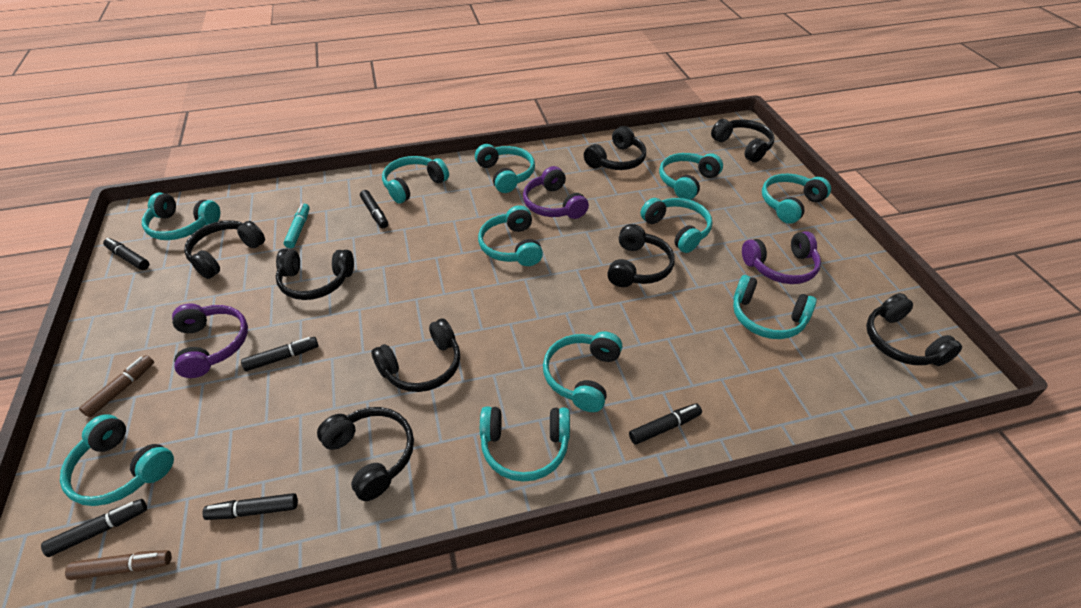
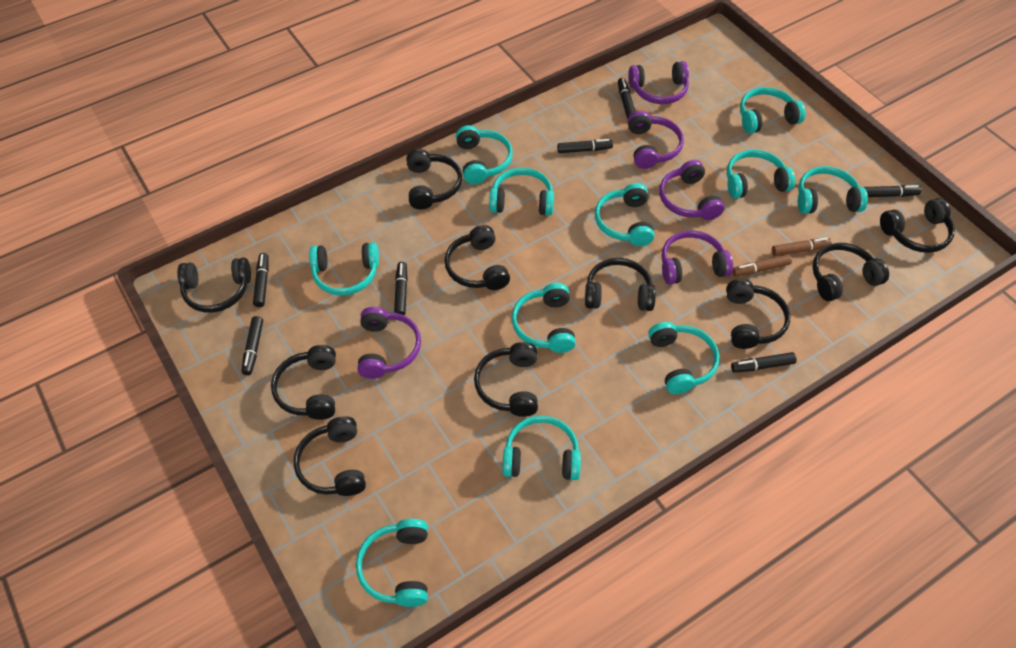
black headphones: [184,220,265,279] [276,249,354,300] [317,407,414,501] [371,318,460,392] [584,126,646,170] [607,224,675,287] [711,119,774,163] [866,293,962,366] = 8 -> [177,258,251,313] [271,345,336,420] [294,416,366,496] [406,149,462,210] [444,225,510,290] [474,342,538,417] [585,258,656,311] [726,279,790,349] [812,243,889,301] [880,198,955,253] = 10
black marker: [41,499,147,557] [103,238,149,270] [202,493,298,520] [241,337,318,371] [360,190,388,228] [629,404,702,444] = 6 -> [242,316,263,375] [253,253,269,307] [394,262,408,315] [557,139,613,153] [618,78,635,119] [731,352,797,373] [863,185,922,197] = 7
purple headphones: [172,304,248,378] [523,166,589,219] [742,231,821,284] = 3 -> [357,307,421,379] [628,61,689,104] [628,111,684,169] [659,160,724,220] [661,230,733,285] = 5
turquoise marker: [284,204,310,248] = 1 -> none = 0

